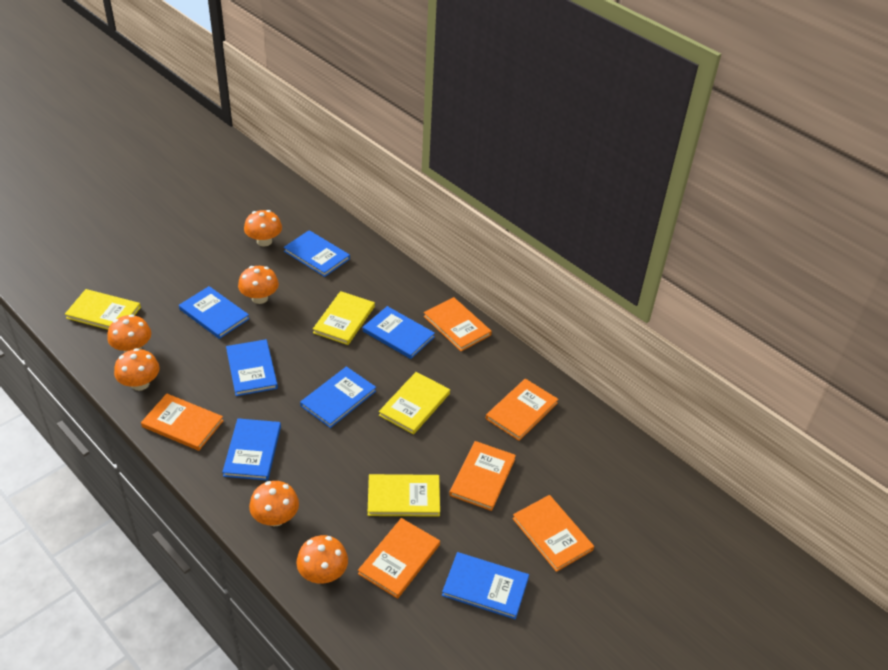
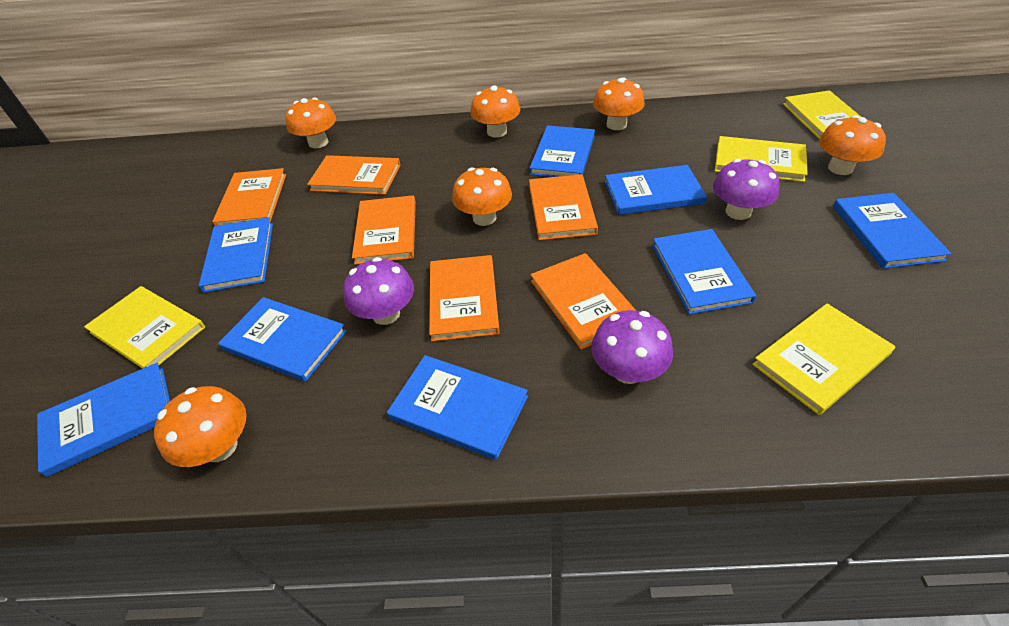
blue book: [179,286,249,339] [222,418,281,481] [226,339,278,396] [284,230,350,277] [300,366,376,428] [363,306,435,359] [442,552,529,620] = 7 -> [37,363,170,477] [199,217,273,293] [218,297,347,382] [387,355,528,460] [530,126,595,177] [605,165,707,215] [652,229,756,315] [833,193,952,269] = 8
purple mushroom: none = 0 -> [343,257,414,325] [591,310,673,384] [713,159,780,220] = 3

